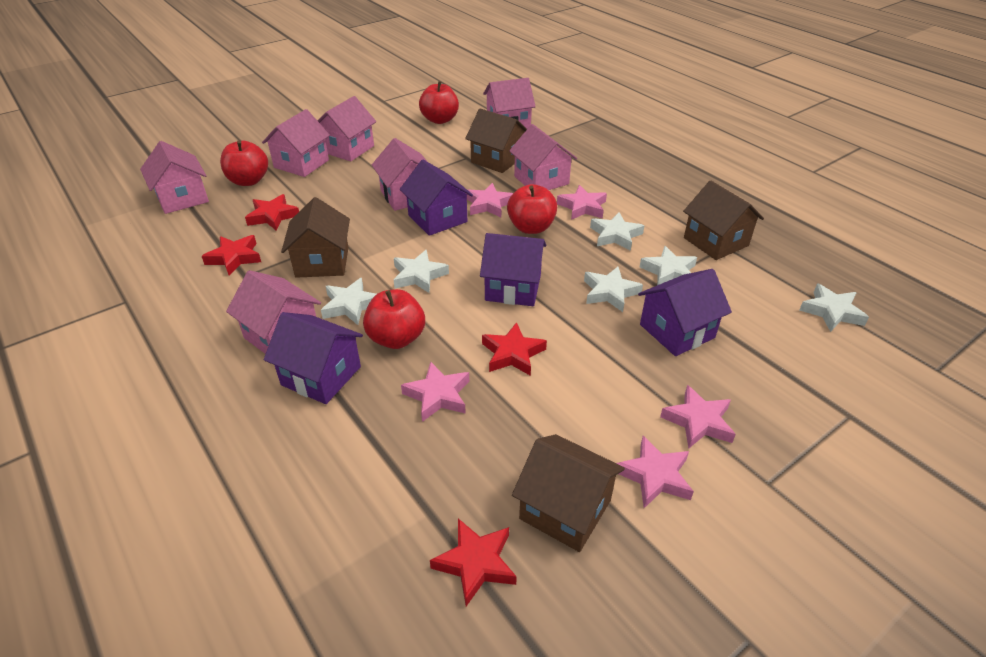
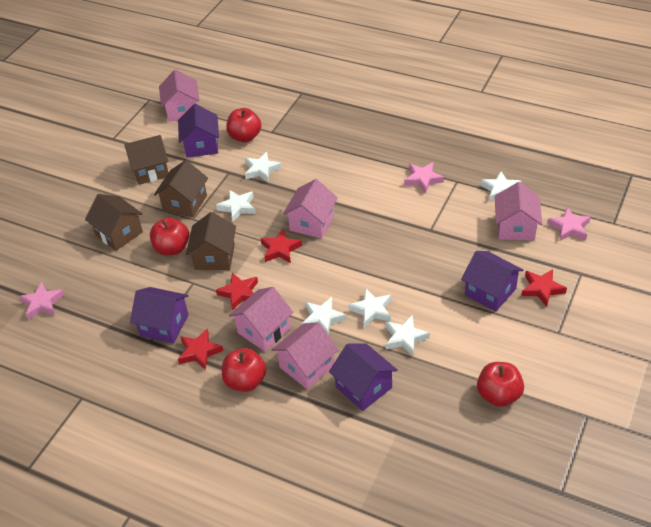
pink house: [140,141,209,214] [226,270,321,354] [262,109,330,177] [318,96,376,161] [372,138,428,211] [483,78,536,129] [509,124,577,190] = 7 -> [159,70,200,122] [229,287,293,352] [272,323,338,389] [283,179,338,238] [495,182,542,240] = 5
pink star: [401,362,469,422] [467,183,513,217] [557,185,607,220] [616,436,694,508] [660,385,736,448] = 5 -> [19,282,64,320] [404,162,444,194] [548,207,591,241] = 3

